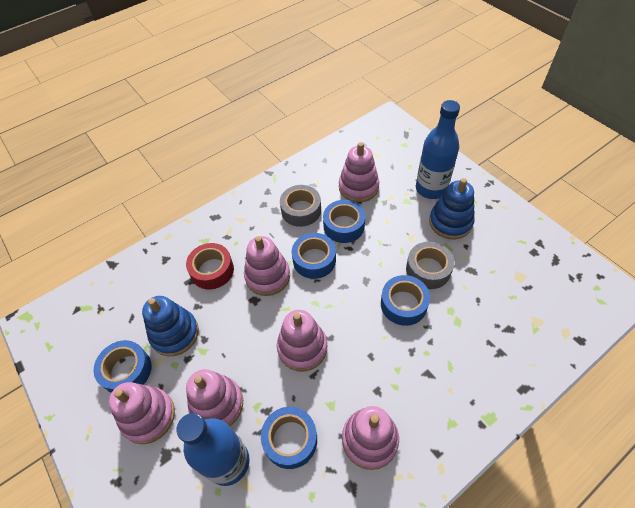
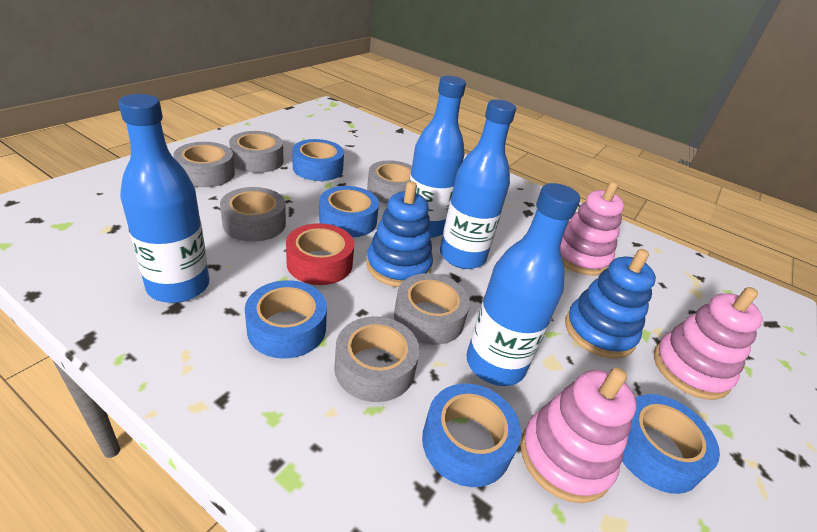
blue bottle: [177,413,250,486] [416,100,460,199] = 2 -> [118,94,209,303] [409,76,466,238] [440,99,516,269] [466,183,580,386] = 4
grey tape: [280,185,321,227] [406,242,454,289] = 2 -> [173,142,235,187] [220,187,286,242] [229,131,284,173] [334,316,420,402] [367,160,412,204] [394,274,470,345] = 6
pink stacking toy: [109,382,175,444] [186,369,243,426] [244,236,290,296] [277,310,327,372] [339,142,379,202] [342,406,399,470] = 6 -> [520,368,637,503] [560,181,624,275] [654,287,763,400] = 3

